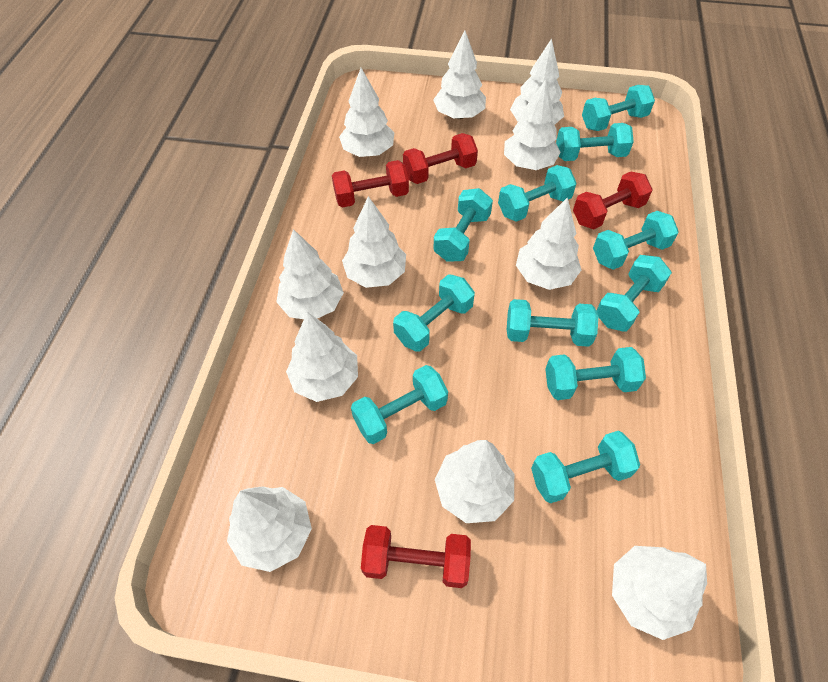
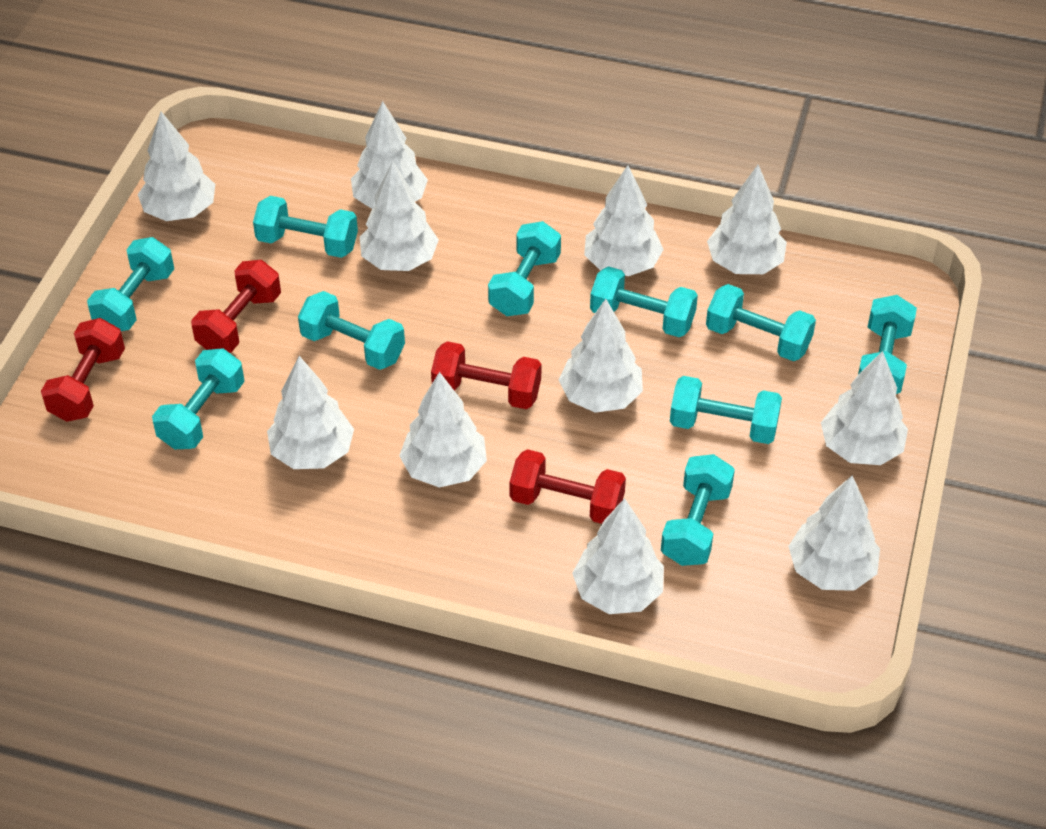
turquoise dumbbell: [351,365,448,444] [393,274,475,352] [433,188,493,262] [498,165,577,222] [507,299,599,347] [531,431,640,503] [545,347,646,400] [556,123,634,161] [582,85,655,131] [593,211,679,270] [596,255,672,332] = 11 -> [87,237,174,331] [152,348,245,449] [253,196,358,258] [298,291,405,370] [488,221,561,316] [590,266,698,337] [661,454,735,566] [670,376,782,444] [706,284,816,361] [858,295,917,394] = 10

